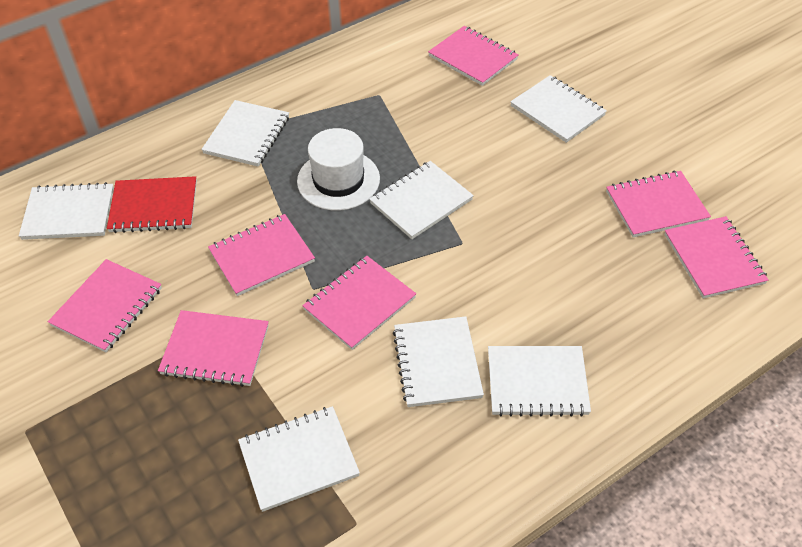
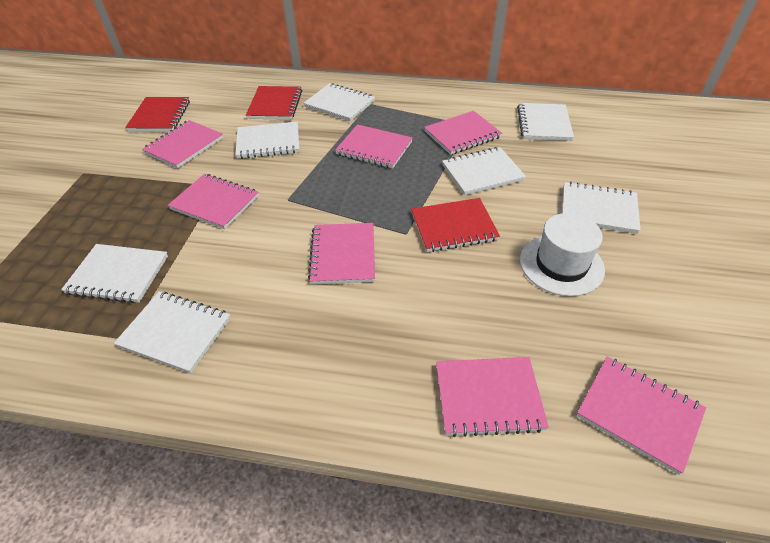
red notebook: [107,176,197,233] = 1 -> [125,97,190,132] [246,86,302,120] [411,198,500,252] = 3

